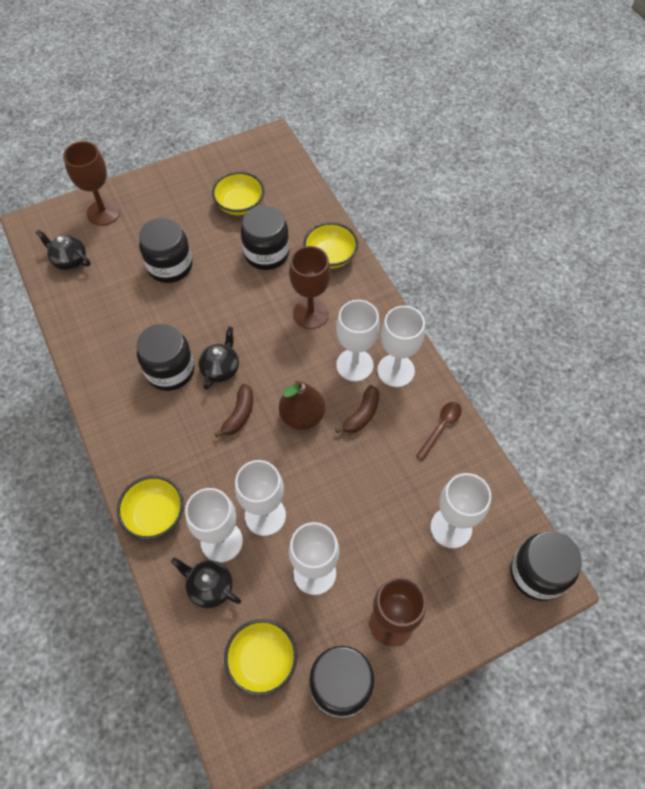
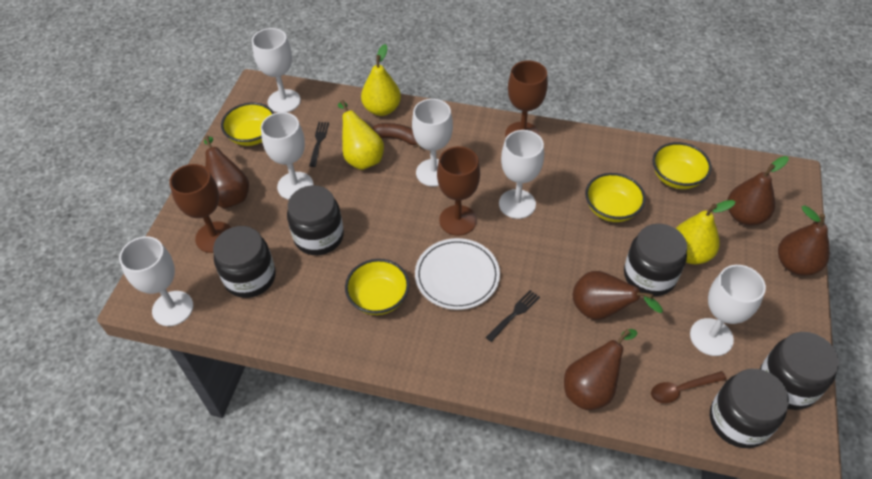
black fork: none = 0 -> [309,122,329,167] [486,290,540,342] = 2
black teapot: [35,229,90,270] [171,558,241,609] [198,326,239,390] = 3 -> none = 0
brown banana: [214,384,253,438] [335,385,380,433] = 2 -> [372,123,422,149] = 1
brown pear: [279,380,325,430] = 1 -> [204,136,249,208] [564,329,637,410] [573,271,663,320] [727,156,789,226] [778,205,830,276] = 5
white plate: none = 0 -> [415,238,500,310] = 1
yellow pear: none = 0 -> [338,100,384,170] [361,44,401,116] [675,200,735,264] = 3

